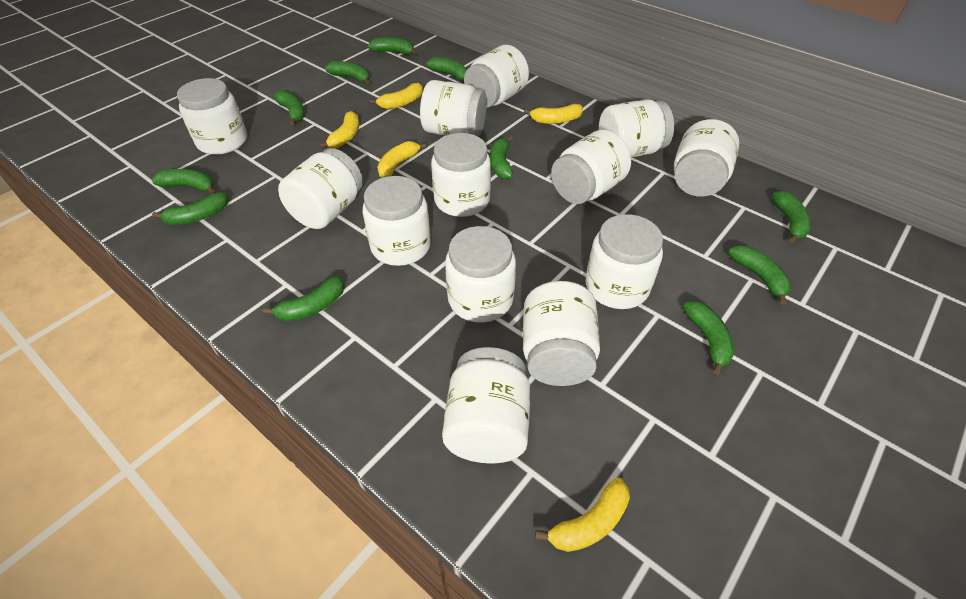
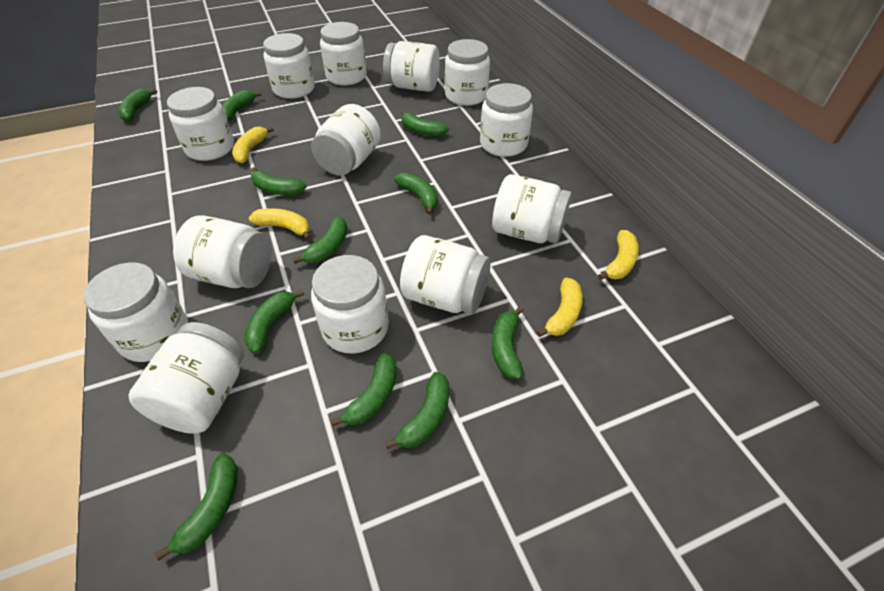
yellow banana: [319,111,359,149] [370,83,423,109] [377,141,427,178] [524,104,583,124] [535,478,630,552] = 5 -> [232,126,274,163] [249,208,311,240] [537,278,583,337] [598,230,639,280] = 4

